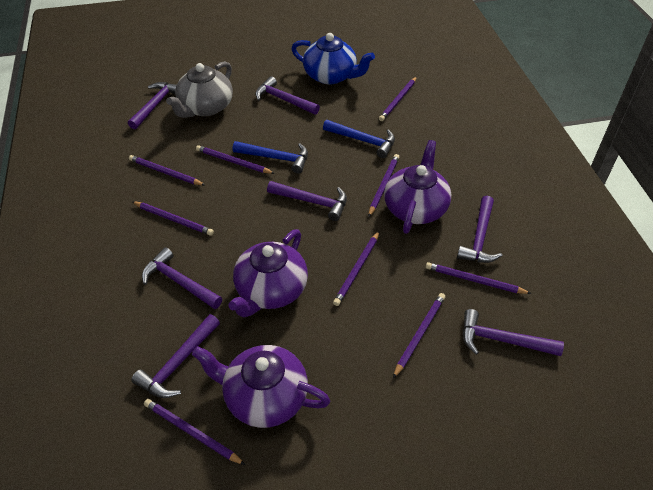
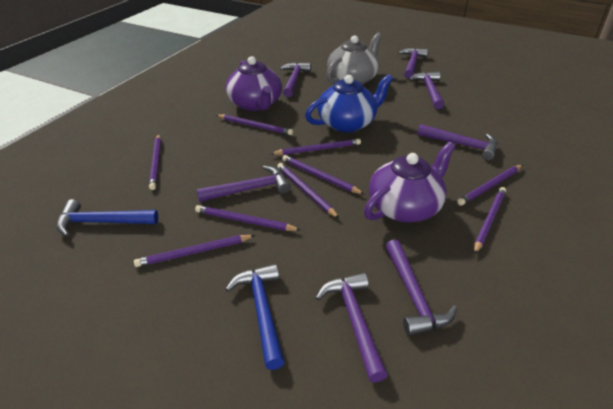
purple teapot: [192,345,330,428] [229,229,308,318] [384,140,452,234] = 3 -> [226,56,282,111] [364,142,455,222] = 2

